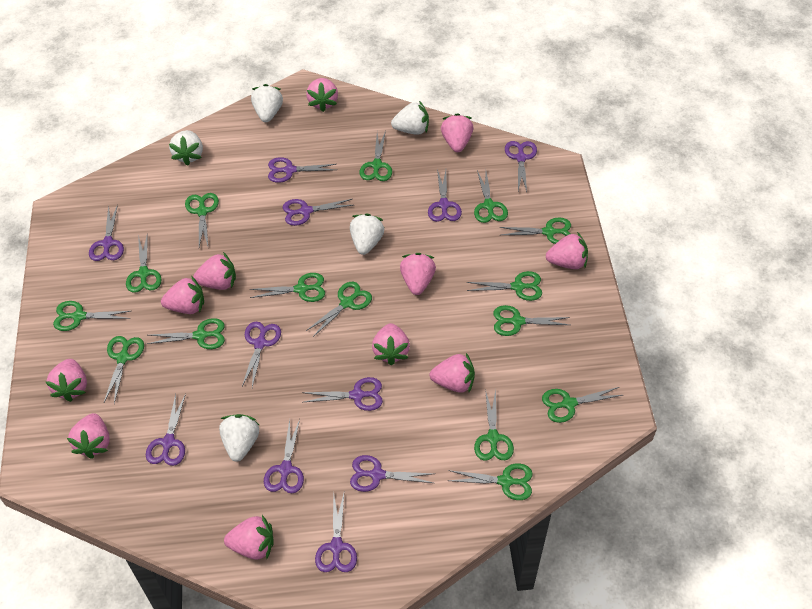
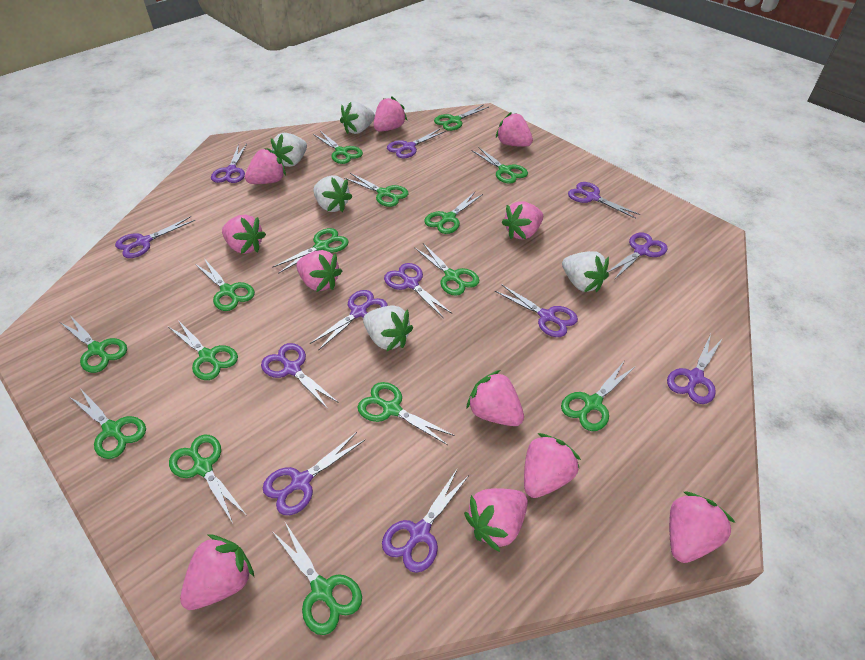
purple scissors: [89,204,124,261] [146,393,186,466] [242,322,281,387] [264,419,304,493] [268,157,336,183] [282,199,353,226] [302,377,383,411] [315,491,357,572] [350,455,434,492] [428,169,462,222] [505,141,537,192] = 11 -> [115,216,196,258] [211,144,247,183] [261,343,339,409] [263,432,365,515] [310,290,388,351] [382,469,469,573] [384,263,452,317] [387,129,445,158] [495,284,578,337] [568,182,641,219] [608,233,668,280] [667,334,723,404] = 12

